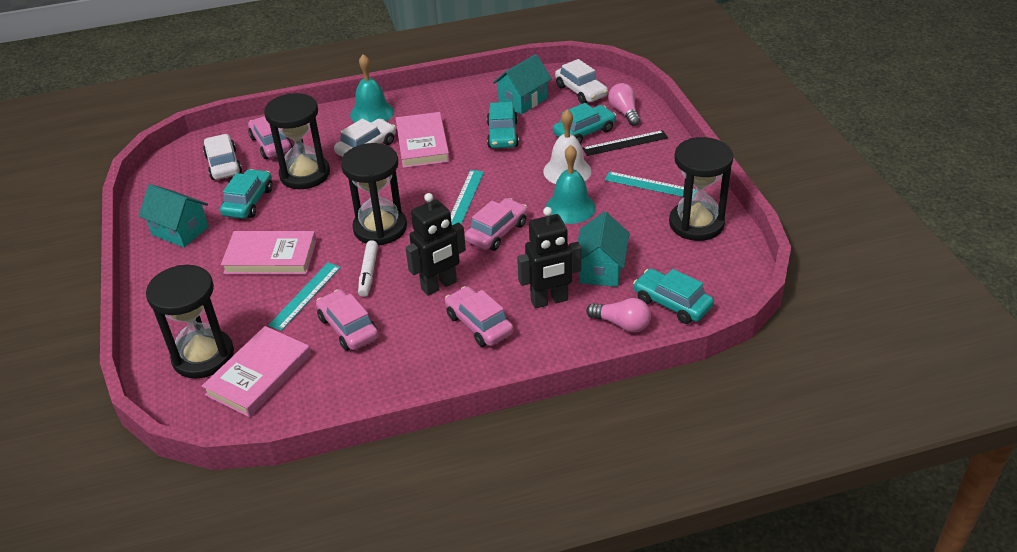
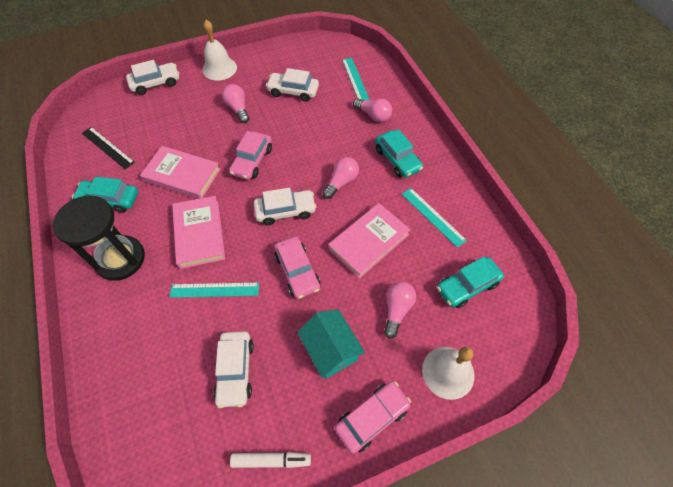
black hourglass: [146,265,234,379] [264,93,330,189] [341,143,407,245] [669,137,734,241] = 4 -> [53,195,145,281] = 1
black robot: [405,193,466,296] [517,207,581,309] = 2 -> none = 0
pink car: [248,116,293,159] [316,289,378,351] [445,286,514,347] [465,198,527,251] = 4 -> [229,131,272,180] [274,236,320,299] [335,381,411,454] = 3
pink light bulb: [586,298,651,333] [608,83,640,126] = 2 -> [222,84,249,123] [323,157,359,199] [353,98,392,122] [384,281,416,338] = 4
turquoise bell: [350,54,394,123] [546,145,596,224] = 2 -> none = 0
turquoise car: [220,169,273,219] [487,102,519,148] [553,103,616,143] [633,269,714,324] = 4 -> [72,177,138,213] [375,129,423,178] [437,257,504,308] = 3
turquoise house: [139,184,209,248] [493,54,552,114] [578,212,629,287] = 3 -> [297,309,365,379] = 1
white bell: [543,109,592,184] = 1 -> [202,20,237,80] [422,347,474,400] = 2
white car: [203,134,242,180] [334,119,396,157] [555,59,608,104] = 3 -> [126,60,179,95] [213,331,254,408] [254,188,317,225] [266,68,319,102] = 4

